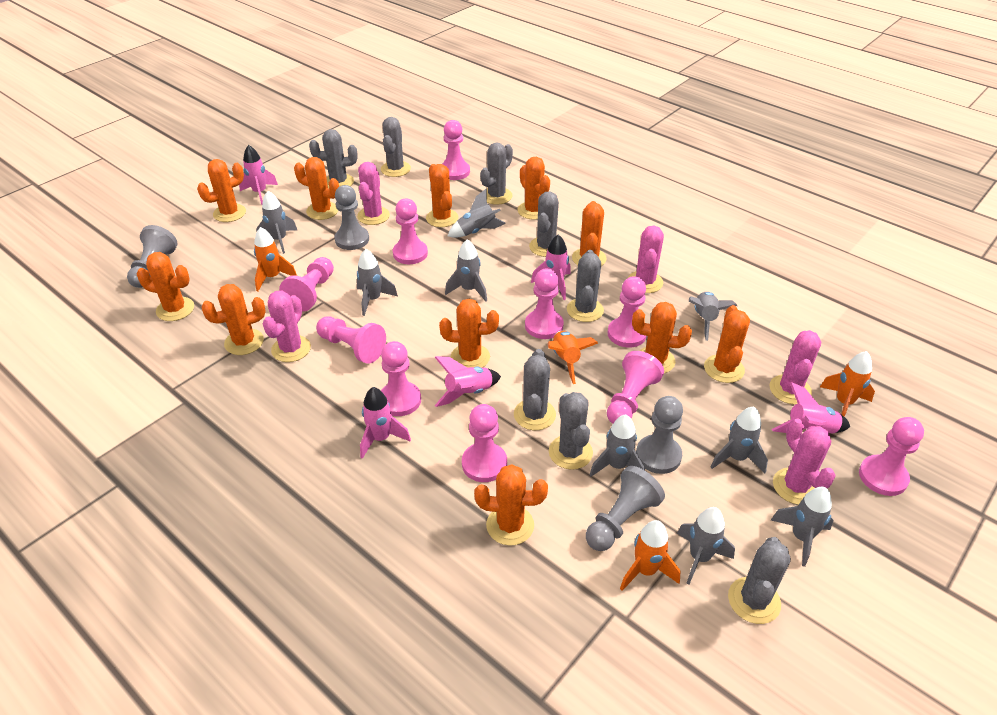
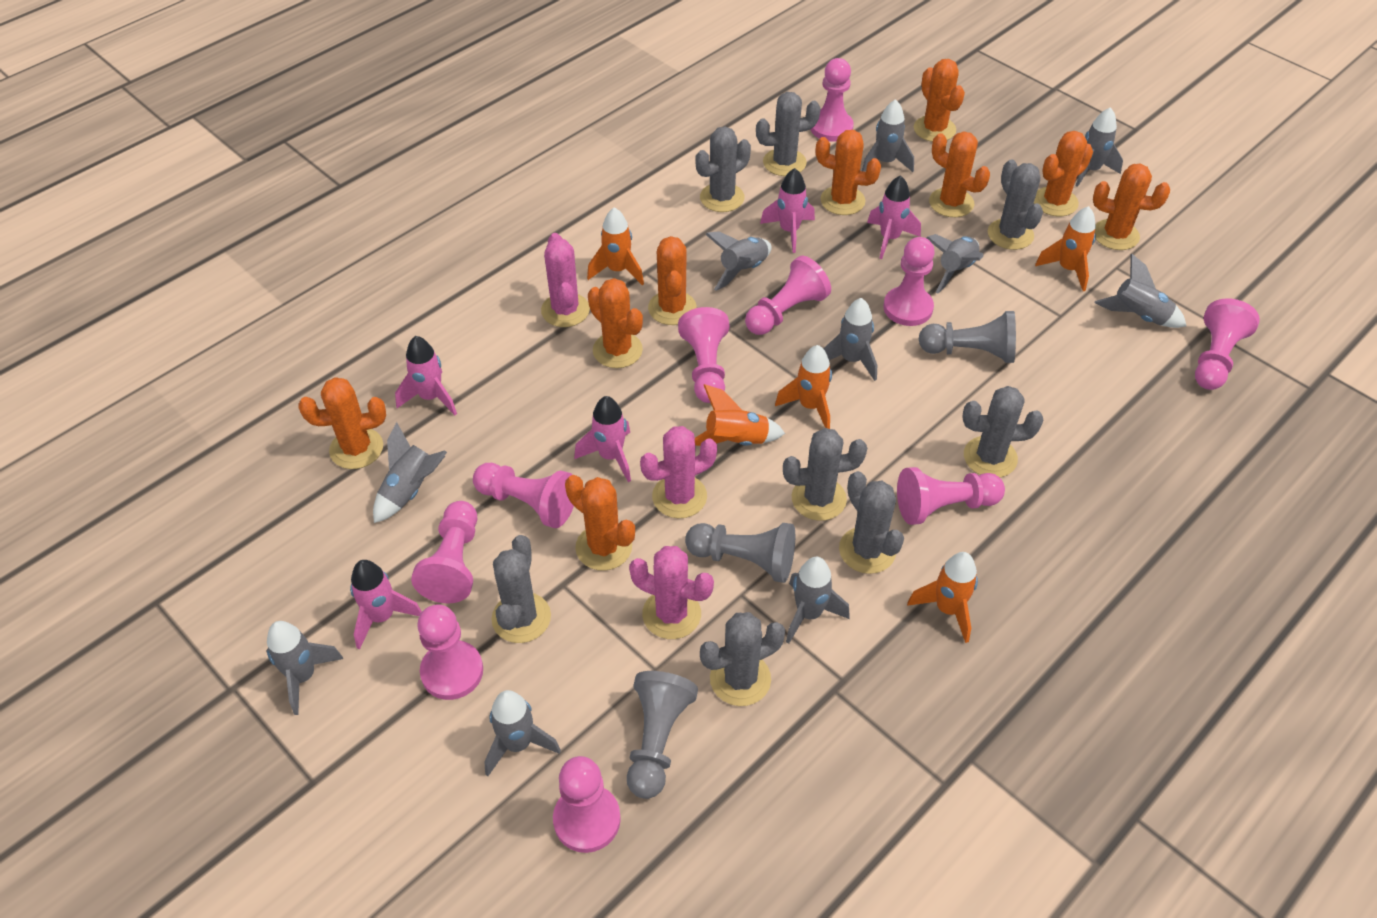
grey pawn: [127,225,178,288] [334,185,369,250] [586,466,665,551] [636,396,683,474] = 4 -> [627,671,698,799] [685,523,795,583] [919,311,1016,363] = 3
grey rocket: [256,191,297,254] [356,249,398,316] [445,239,487,302] [447,189,506,238] [590,414,645,477] [677,507,735,585] [689,292,737,341] [711,406,768,473] [771,487,834,567] = 9 -> [266,621,343,715] [373,422,447,523] [484,690,561,776] [705,231,772,291] [786,557,850,644] [823,298,877,381] [862,99,914,172] [926,234,983,294] [1075,107,1123,187] [1095,254,1186,328] = 10
orange cactus: [137,252,194,321] [197,159,246,222] [201,284,266,355] [294,157,339,220] [426,164,458,227] [439,299,499,368] [474,464,548,546] [517,157,550,220] [572,201,607,266] [632,302,692,373] [704,305,750,383] = 11 -> [299,377,386,469] [565,475,635,571] [588,278,643,368] [648,236,697,325] [816,130,881,215] [914,59,965,142] [929,131,990,217] [1034,131,1093,216] [1093,164,1170,250] = 9
orange rocket: [254,227,297,291] [548,331,598,384] [620,520,681,591] [820,351,875,417] = 4 -> [587,208,644,285] [695,384,785,446] [775,345,832,429] [907,552,978,643] [1035,206,1096,291] = 5
pink cactus: [263,291,311,362] [357,162,390,225] [628,226,664,293] [770,330,821,405] [773,418,836,505] = 5 -> [541,233,590,327] [629,546,714,639] [640,426,717,518] = 3

